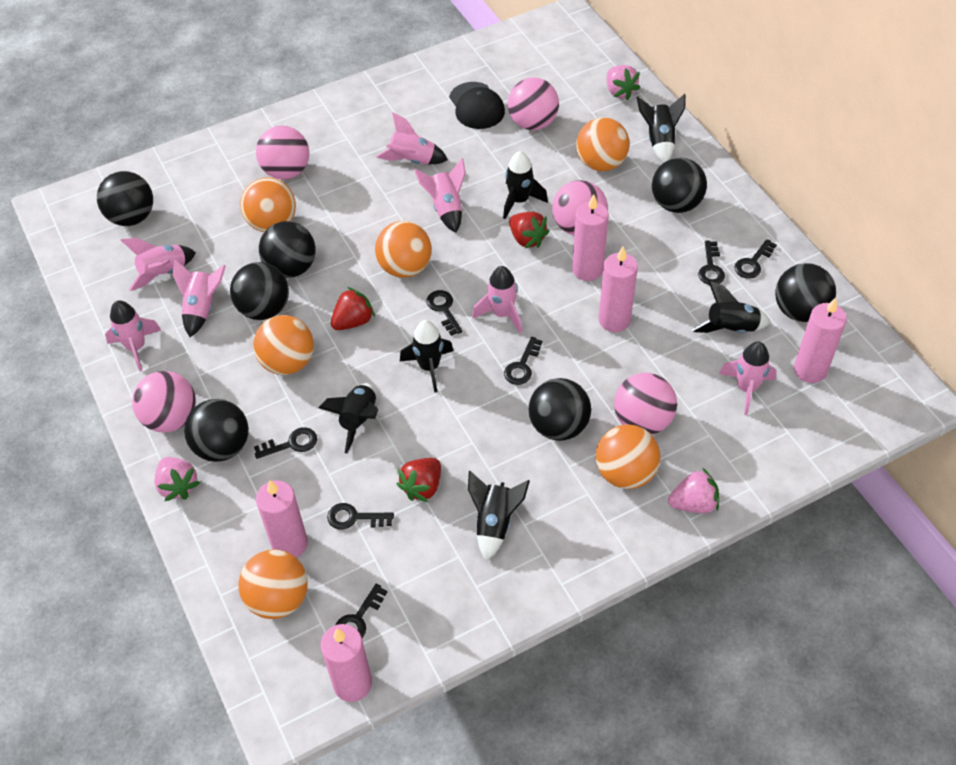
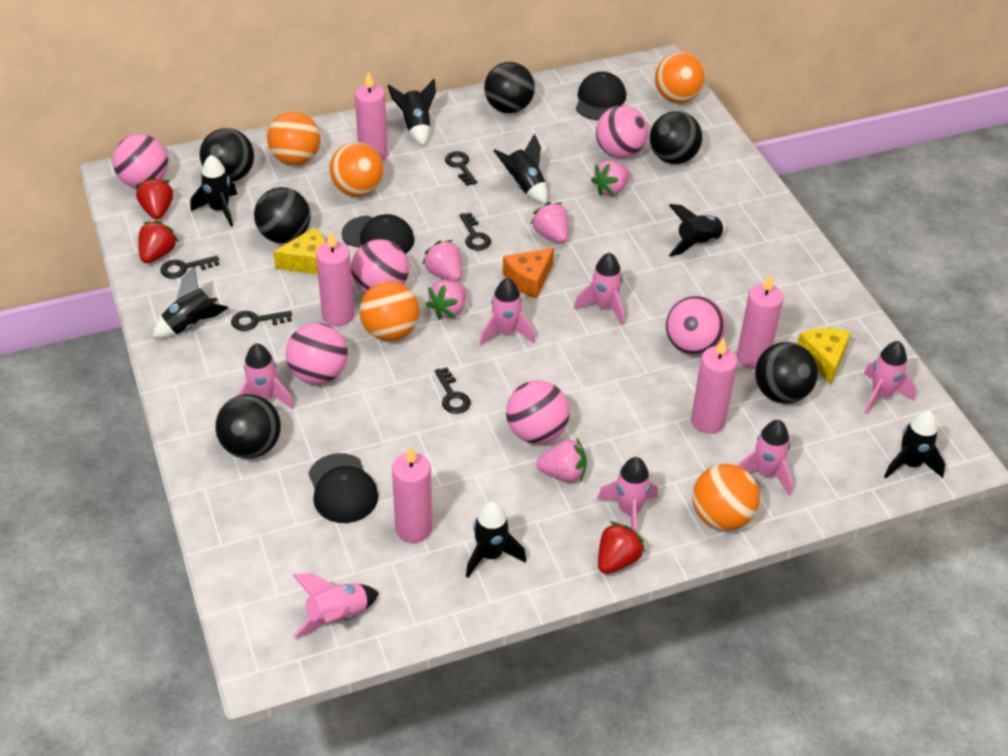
black ball: [97,171,153,226] [184,399,249,462] [230,262,289,320] [259,221,316,278] [529,378,591,441] [652,158,707,213] [775,263,836,322] = 7 -> [200,128,254,182] [215,394,281,459] [254,187,311,244] [484,62,535,113] [650,111,702,164] [755,342,818,404] = 6
black cap: [449,82,505,129] = 1 -> [308,453,378,523] [342,214,414,254] [576,72,626,120] = 3
black key: [254,427,317,459] [327,503,394,530] [335,584,387,638] [426,290,463,336] [504,337,543,385] [698,241,725,285] [734,239,777,279] = 7 -> [160,256,219,278] [231,311,292,331] [435,367,471,414] [445,151,477,186] [459,212,491,250] = 5
black rocket: [318,383,378,453] [400,320,453,393] [468,471,530,561] [503,151,548,219] [637,94,685,162] [692,281,771,333] = 6 -> [152,267,228,338] [191,155,237,227] [387,79,436,146] [466,501,526,578] [494,133,548,204] [669,204,727,257] [884,410,945,478] = 7
orange ball: [238,550,308,619] [240,177,296,232] [253,315,314,375] [375,221,432,278] [576,117,630,171] [596,424,661,489] = 6 -> [267,112,320,165] [330,142,384,196] [359,281,419,341] [655,52,705,103] [692,464,760,531] = 5
orange cheese: none = 0 -> [503,247,554,298] = 1
pink ball: [132,371,196,433] [256,126,309,180] [508,77,559,130] [552,180,608,235] [614,373,677,435] = 5 -> [113,134,168,188] [286,323,348,384] [351,239,409,293] [506,380,570,444] [596,105,648,158] [666,296,726,356] = 6
pink strawberry: [154,457,200,501] [607,65,640,100] [668,468,719,513] = 3 -> [422,240,462,282] [426,281,466,320] [531,202,568,243] [536,439,587,483] [591,161,630,196] = 5
yellow cheese: none = 0 -> [273,227,326,275] [797,328,851,385] = 2

